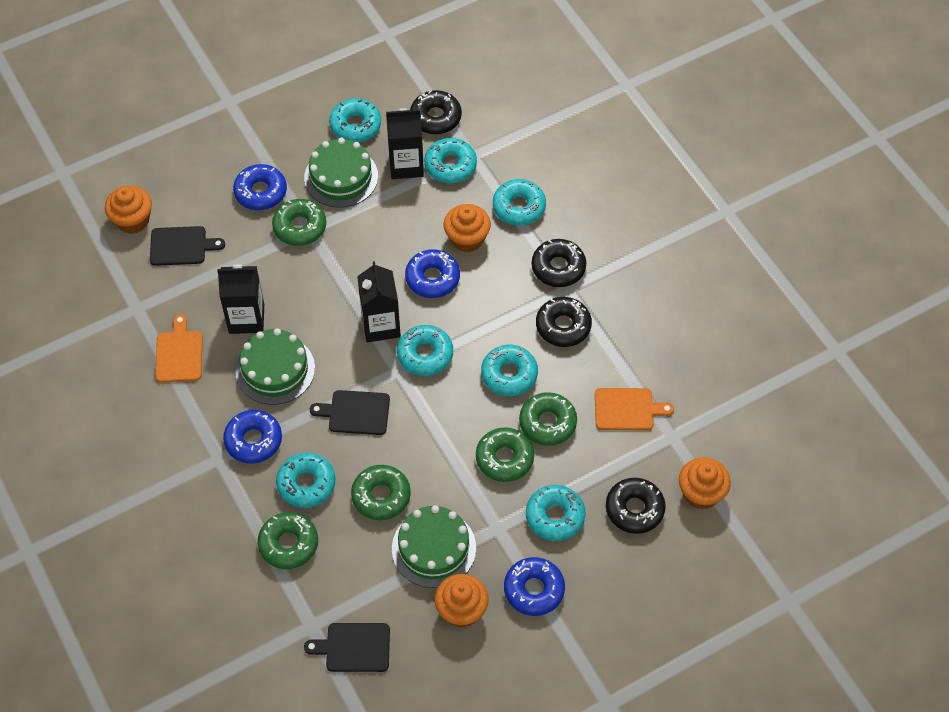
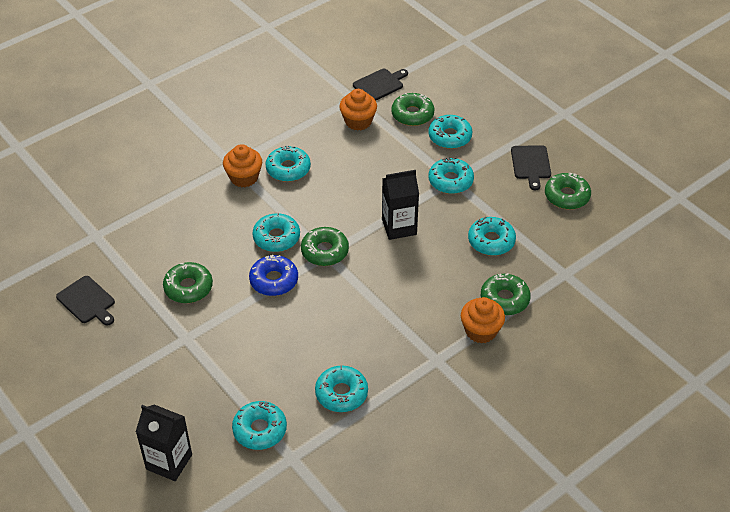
black carton: [217,264,264,334] [357,261,401,342] [386,108,424,179] = 3 -> [136,405,192,481] [382,170,419,240] = 2
black donut: [410,90,462,134] [532,239,586,287] [536,297,592,347] [606,478,666,534] = 4 -> none = 0
blue donut: [223,410,282,463] [233,164,287,210] [405,249,460,298] [504,557,565,616] = 4 -> [249,255,298,296] = 1
green cake: [235,328,315,405] [304,138,378,208] [392,505,476,588] = 3 -> none = 0
orange cupcake: [105,186,152,234] [435,574,489,628] [444,204,491,252] [679,457,731,510] = 4 -> [223,144,262,187] [339,89,377,131] [461,297,505,343] = 3
orange cutting board: [155,314,202,383] [595,388,674,430] = 2 -> none = 0

